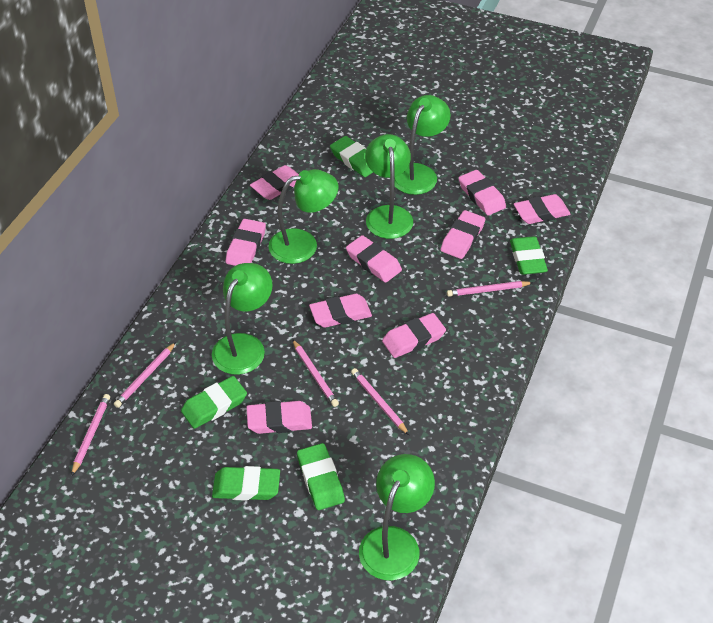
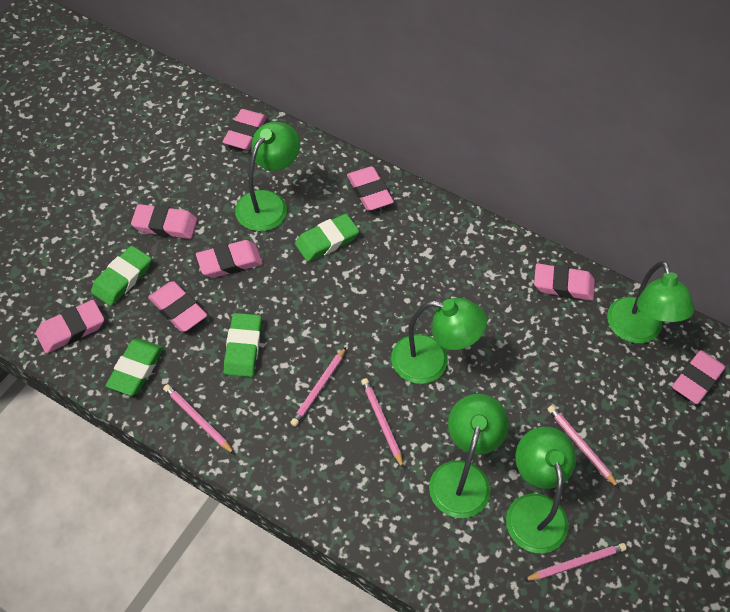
green eraser: [181,376,247,429] [212,466,280,501] [297,443,345,510] [330,136,373,177] [510,236,548,275] = 5 -> [91,246,151,306] [106,338,163,396] [224,313,262,377] [295,214,359,262] = 4
pink eraser: [226,219,266,266] [247,401,312,434] [250,165,299,200] [309,294,372,328] [346,235,402,283] [382,313,446,358] [441,210,485,259] [459,170,506,215] [514,194,571,224] = 9 -> [36,300,104,353] [131,204,197,239] [148,281,207,332] [196,240,263,278] [223,109,267,150] [347,166,394,211] [534,263,595,301] [672,350,726,404] = 8

